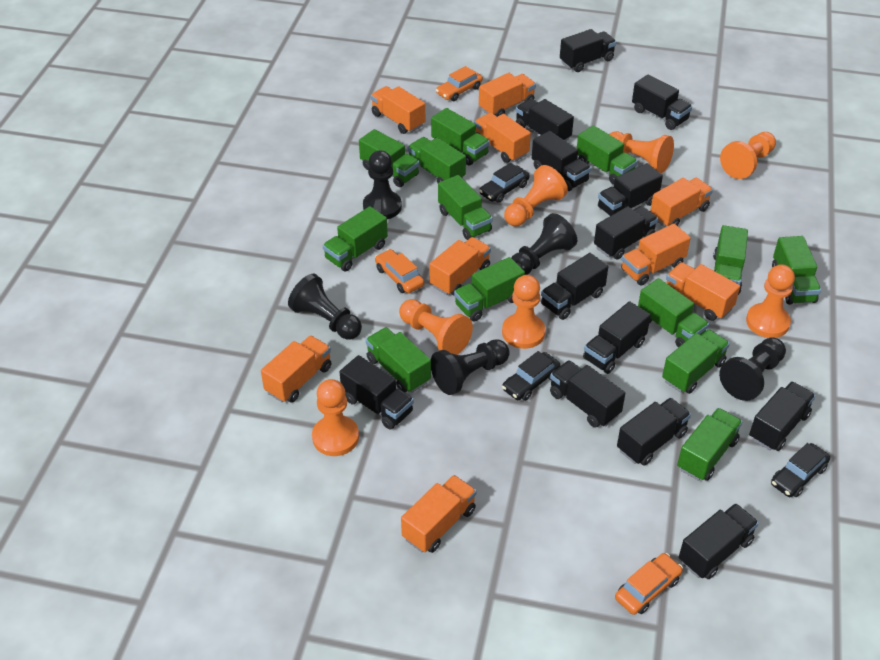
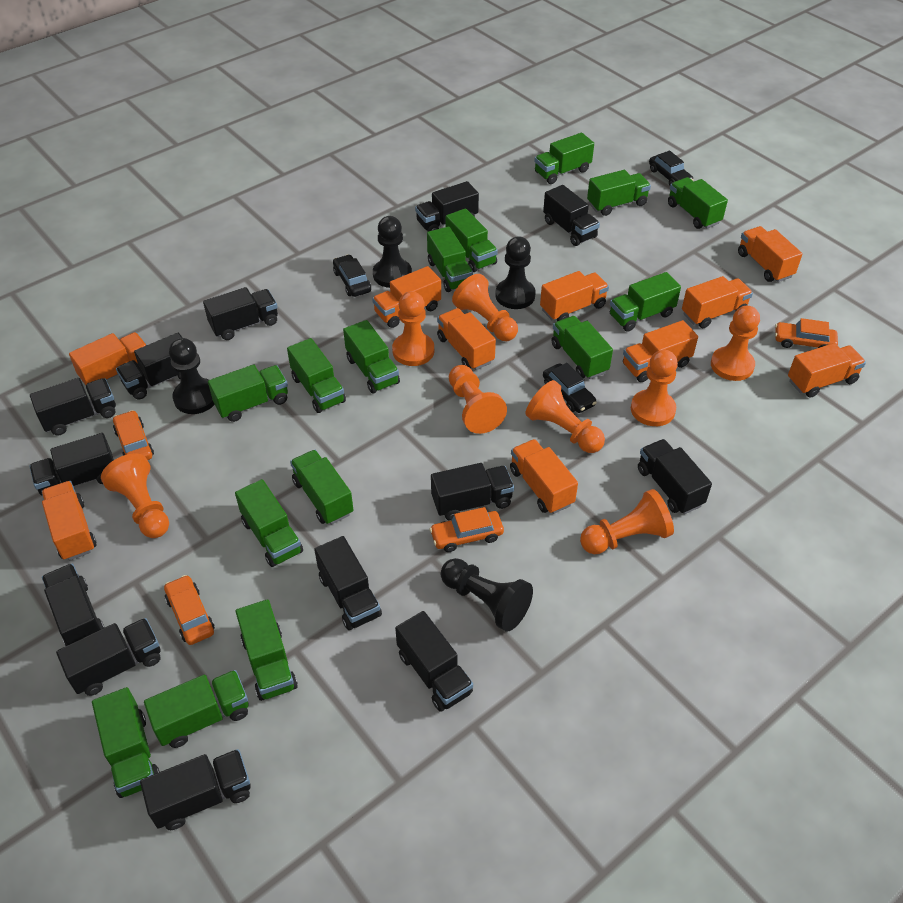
black pawn: [288,274,362,340] [363,150,402,219] [431,339,510,395] [511,213,577,275] [719,337,786,401] = 5 -> [169,338,215,414] [373,216,412,288] [441,558,533,632] [495,236,536,309] = 4
green truck: [323,206,388,271] [359,129,420,187] [366,327,431,393] [408,137,466,183] [431,108,490,166] [438,175,492,240] [454,257,525,321] [577,125,637,185] [638,278,709,348] [662,329,730,394] [677,408,743,481] [713,225,748,295] [772,236,821,305] = 13 -> [92,687,160,798] [144,670,249,748] [208,364,288,422] [235,479,303,567] [236,599,298,701] [287,338,346,413] [290,450,353,525] [343,320,400,394] [427,227,473,292] [446,208,498,272] [534,133,594,184] [551,316,613,379] [587,170,651,216] [610,272,681,332] [668,177,728,229] = 15
orange car: [375,249,424,293] [436,66,483,101] [615,553,683,615] = 3 -> [113,410,154,460] [164,575,215,645] [429,507,504,552] [775,318,838,348] = 4
orange pawn: [312,379,359,456] [399,299,473,355] [502,275,545,349] [504,165,568,226] [609,131,674,173] [720,132,776,179] [746,264,795,338] = 7 -> [101,454,169,538] [392,291,434,366] [449,365,507,434] [452,274,518,341] [525,380,605,453] [580,489,674,554] [631,350,678,426] [711,306,760,381] = 8
orange truck: [261,336,331,403] [371,86,425,134] [401,475,476,553] [429,237,491,296] [474,113,531,163] [479,73,536,117] [621,224,691,286] [650,177,713,227] [666,262,740,321] = 9 -> [41,481,97,561] [69,332,147,385] [372,266,441,328] [437,308,496,370] [510,439,578,514] [540,271,609,321] [623,320,698,382] [682,276,753,328] [738,226,803,282] [788,343,866,398] = 10

